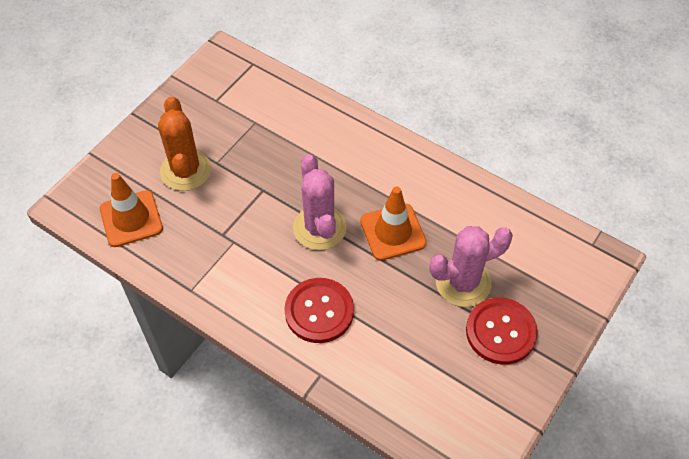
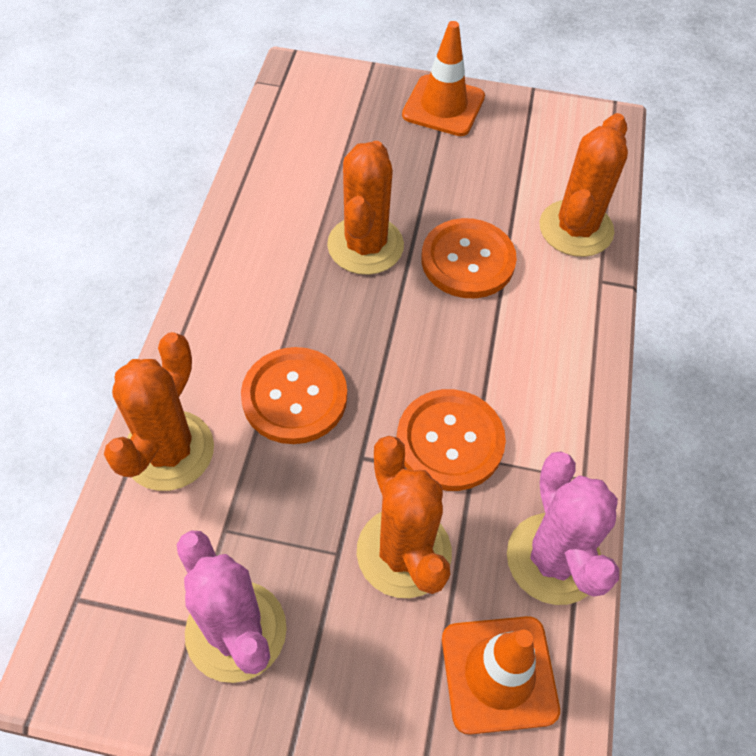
orange button: none = 0 -> [241,347,347,444] [397,389,506,491] [421,218,517,298] = 3
orange cactus: [158,96,211,191] = 1 -> [104,332,214,491] [327,141,404,275] [357,436,452,598] [539,113,628,257] = 4
red button: [284,278,354,343] [466,298,538,365] = 2 -> none = 0

